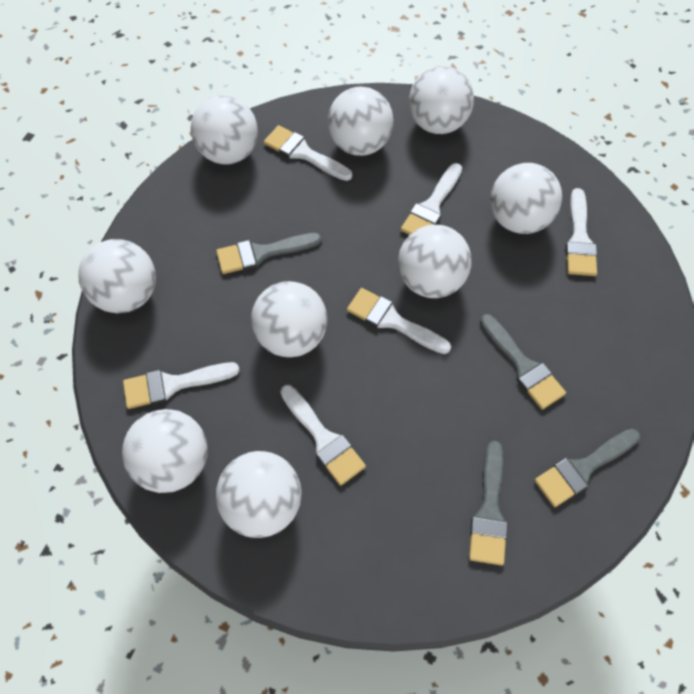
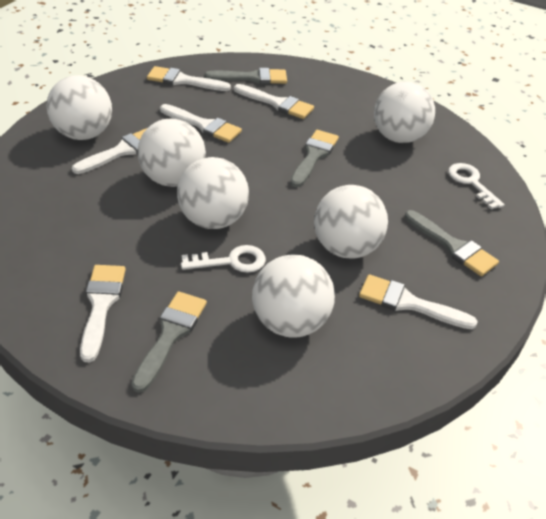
white ball: [78,239,156,313] [122,409,208,493] [191,95,258,165] [216,451,302,538] [251,281,328,357] [328,87,394,156] [398,225,471,298] [409,66,474,134] [490,163,562,234] = 9 -> [47,75,112,140] [138,119,206,187] [177,157,249,229] [252,255,335,338] [314,185,388,259] [374,81,435,143] = 6
white key: none = 0 -> [181,245,266,273] [448,163,505,210] = 2

